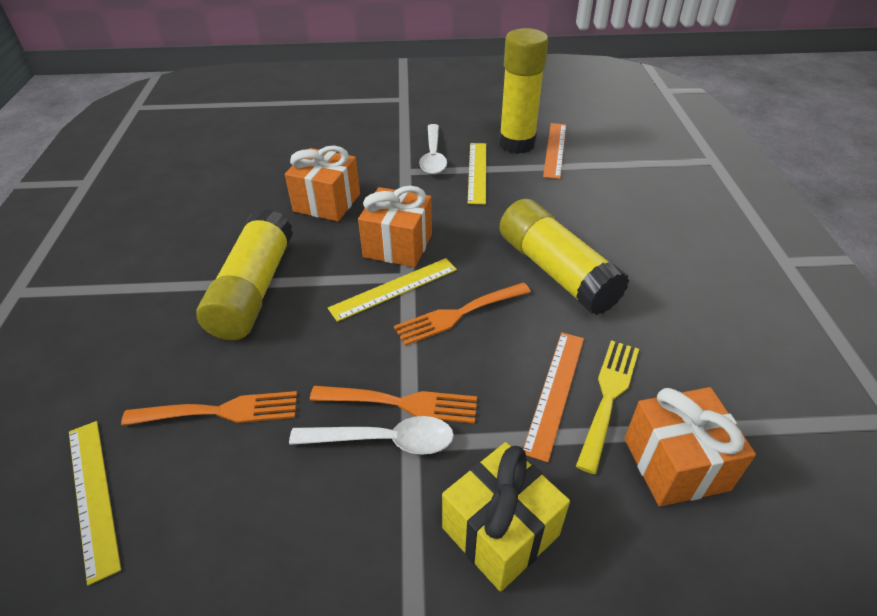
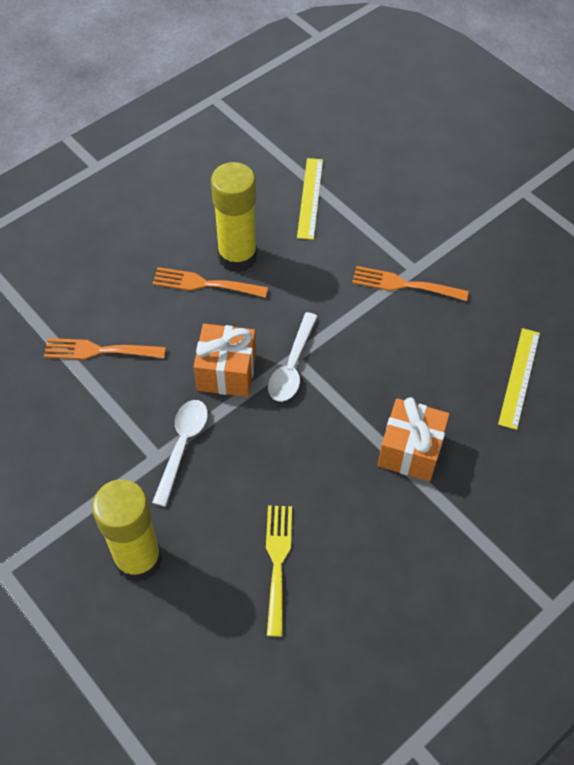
orange gift: [285,146,360,221] [358,186,432,267] [624,387,756,507] = 3 -> [193,324,256,397] [378,397,450,481] = 2
orange ruler: [523,332,584,462] [543,123,566,179] = 2 -> none = 0
yellow gift: [442,442,570,592] = 1 -> none = 0
yellow glue stick: [196,208,293,340] [499,28,548,154] [500,199,630,315] = 3 -> [92,479,162,582] [211,162,257,272] = 2
yellow ruler: [69,421,121,586] [328,258,457,322] [468,143,486,204] = 3 -> [297,158,323,240] [498,328,540,430] = 2

